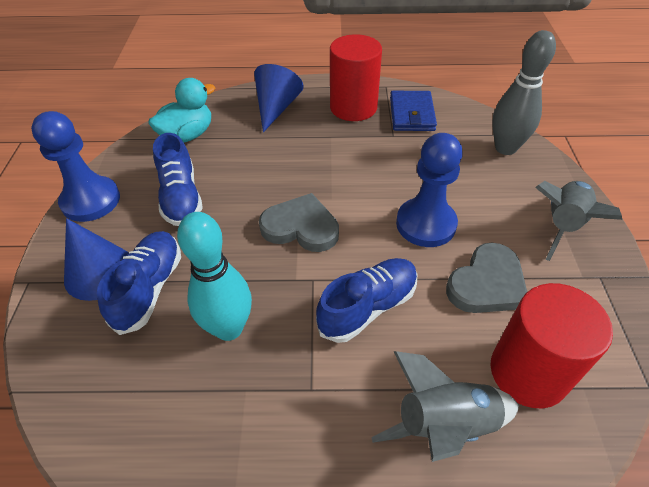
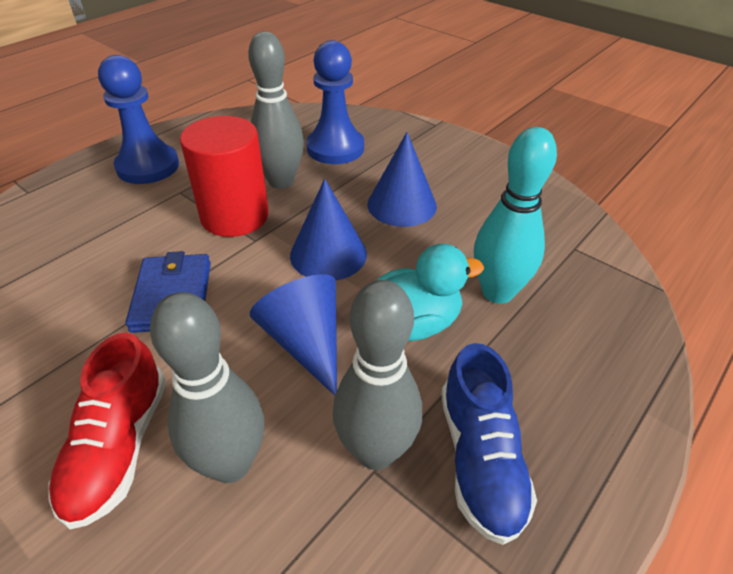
blue cone: [64,218,129,301] [254,64,304,132] = 2 -> [250,274,337,395] [290,179,367,280] [367,132,437,227] = 3
blue shoe: [97,231,181,335] [153,133,203,226] [316,258,417,343] = 3 -> [441,343,537,545] = 1
grey bowling pin: [492,30,556,155] = 1 -> [150,292,264,483] [248,31,304,189] [333,280,422,470] = 3
grey heart: [259,193,339,252] [446,243,527,313] = 2 -> none = 0
grey rocket: [371,351,519,462] [535,181,622,261] = 2 -> none = 0
red cylinder: [330,34,382,121] [490,283,613,409] = 2 -> [180,116,269,237] = 1
red shoe: none = 0 -> [48,332,166,529] = 1

